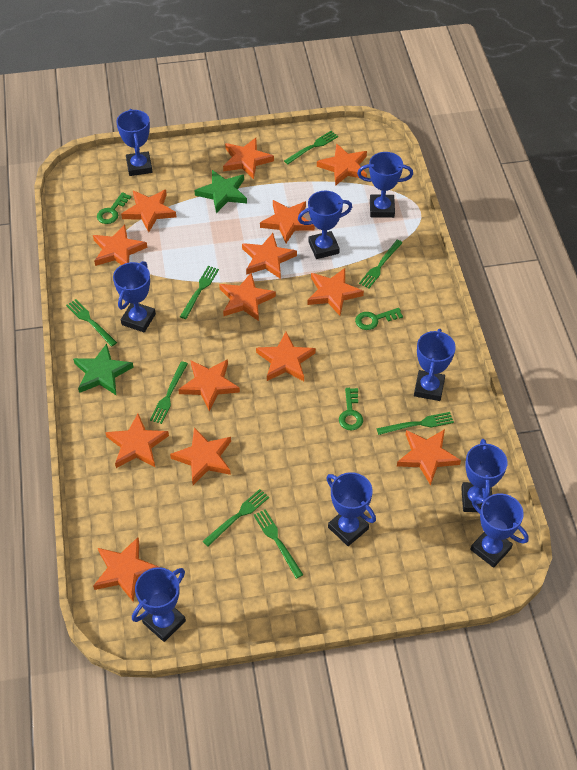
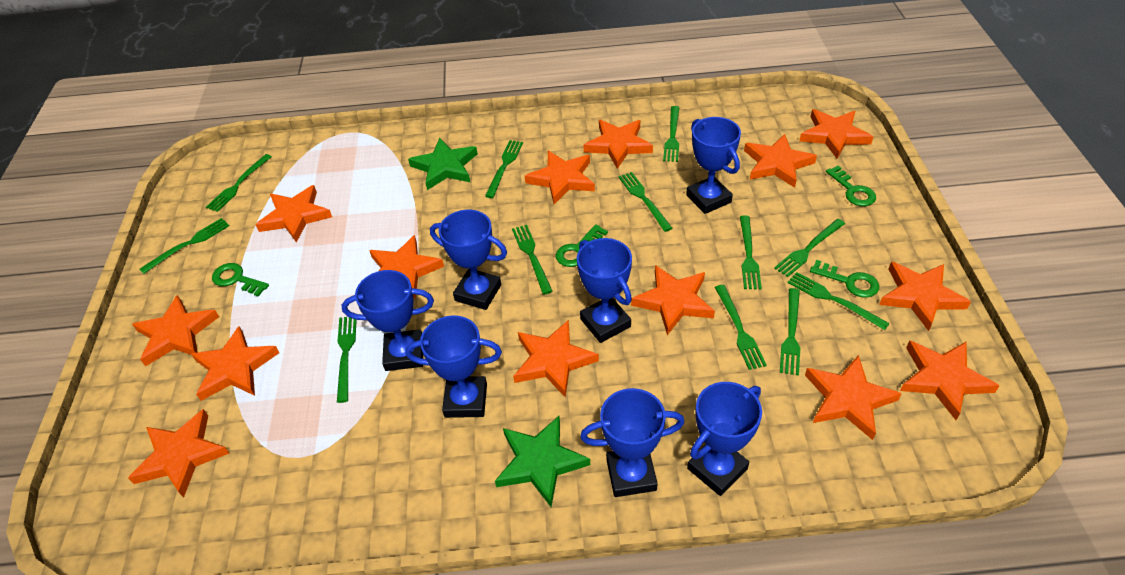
blue trophy: [113,261,156,332] [116,109,152,176] [132,567,186,642] [298,191,352,259] [326,472,376,546] [357,152,413,218] [414,329,456,401] [461,439,508,512] [470,493,529,568] = 9 -> [342,270,434,371] [405,315,502,418] [430,210,507,310] [577,238,632,343] [580,388,685,497] [686,117,741,214] [687,382,762,496] = 7
green fork: [66,299,117,347] [150,361,188,424] [180,266,219,319] [203,489,269,546] [253,509,303,579] [284,131,338,164] [359,240,403,289] [376,412,454,435] = 8 -> [140,218,229,274] [206,154,272,212] [337,317,357,403] [485,140,523,198] [512,225,553,294] [618,172,673,232] [663,106,679,162] [715,285,767,370] [740,216,762,289] [774,219,845,277] [780,288,800,376] [788,272,890,330] = 12
green key: [97,192,131,224] [339,388,363,430] [355,308,403,330] = 3 -> [212,263,269,297] [556,224,608,267] [810,260,879,298] [826,166,876,206] = 4

